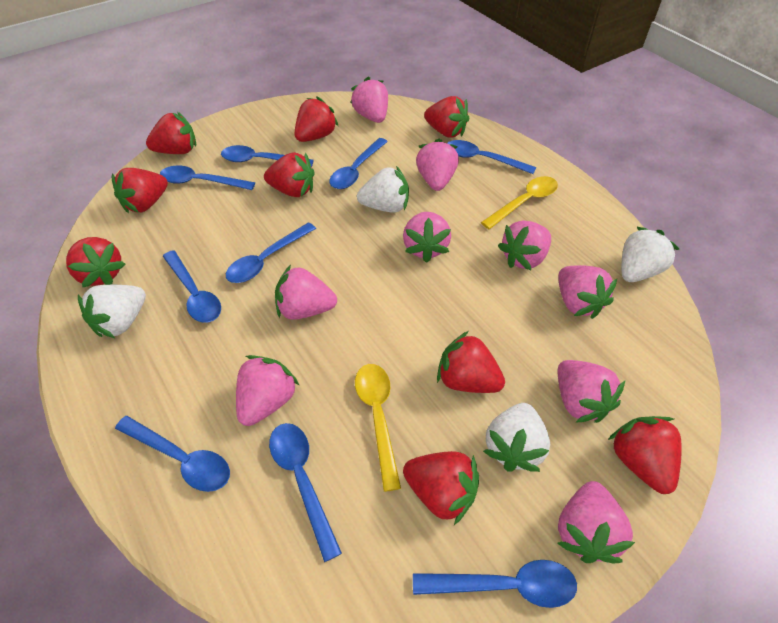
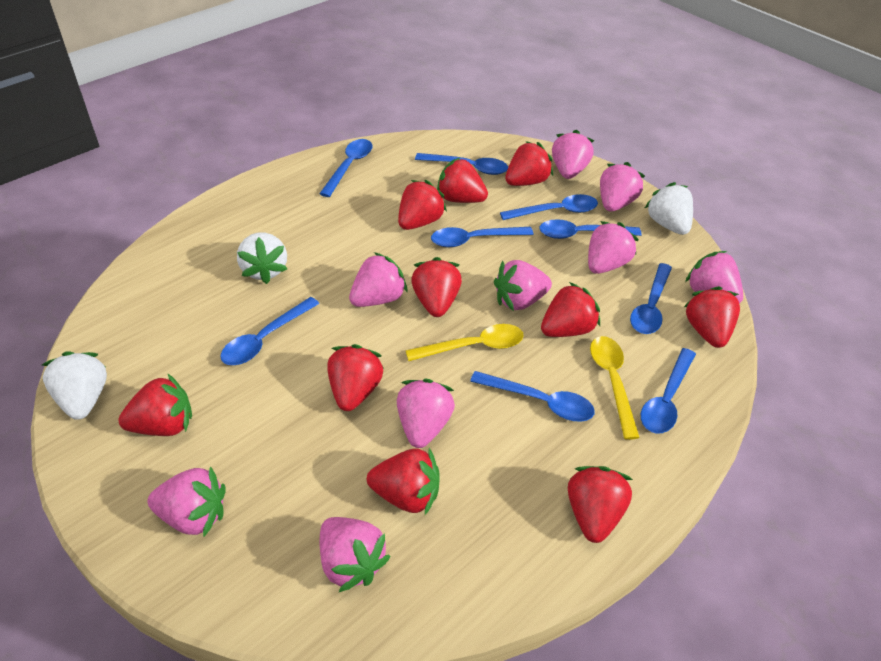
red strawberry: [66,237,126,287] [112,168,168,213] [146,112,196,154] [264,152,314,197] [294,97,338,142] [403,451,479,525] [424,96,469,138] [437,331,505,393] [608,416,682,494] = 9 -> [118,373,192,436] [328,344,384,411] [367,448,440,515] [398,180,447,230] [411,257,462,317] [437,158,488,203] [505,141,553,186] [541,282,600,337] [568,466,633,543] [684,286,740,348] = 10
white strawberry: [78,285,146,338] [357,166,409,213] [483,403,550,472] [621,227,679,282] = 4 -> [42,352,107,420] [237,232,287,284] [645,182,693,235] = 3

